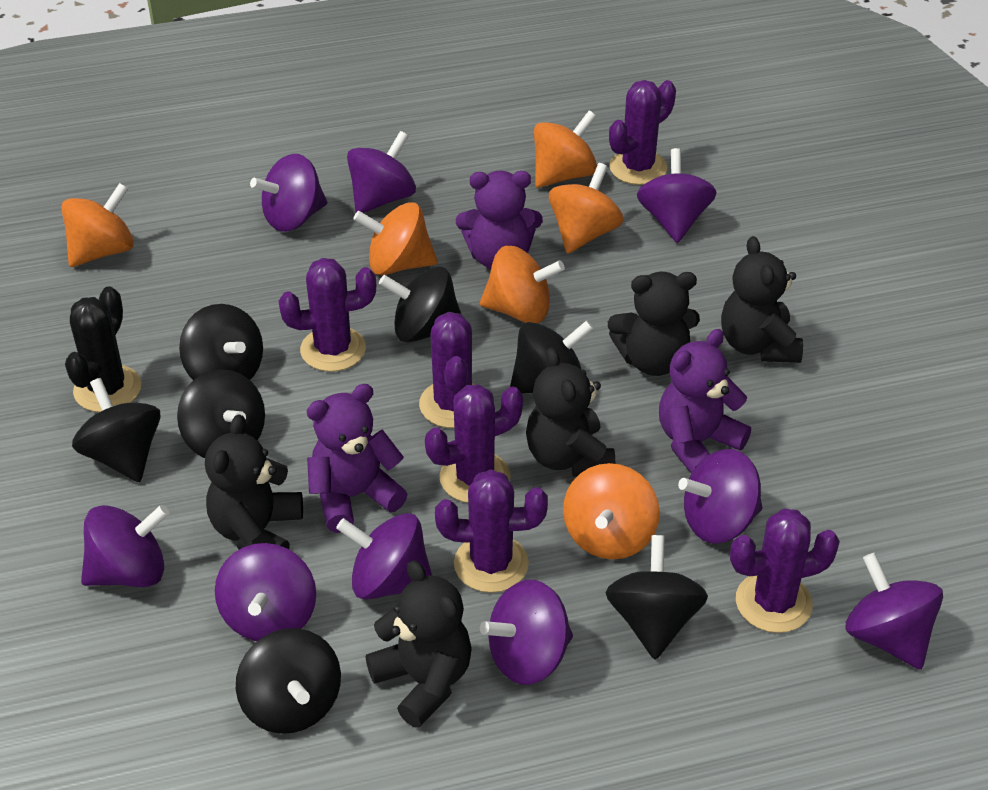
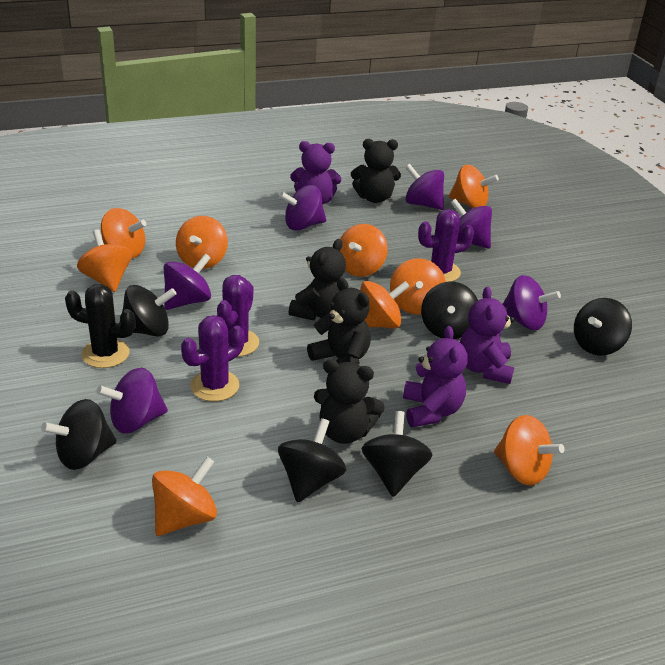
black spinning top: [72,378,160,482] [177,369,265,458] [179,304,263,380] [236,628,341,734] [379,266,462,343] [510,320,594,393] [605,535,708,660] = 7 -> [41,399,117,470] [119,285,176,336] [278,418,346,503] [361,411,432,497] [421,282,478,339] [574,298,632,356] = 6
black teddy bear: [205,414,303,550] [365,560,472,728] [526,347,615,477] [608,272,700,376] [721,236,803,363] = 5 -> [289,239,346,321] [307,278,371,365] [314,359,385,444] [351,139,401,203] = 4
orange spinning top: [61,183,134,267] [353,202,438,275] [480,246,565,323] [534,110,597,188] [549,163,624,254] [563,463,660,560] = 6 -> [77,229,132,292] [101,208,146,258] [152,457,217,536] [176,216,228,269] [340,224,388,277] [360,281,410,328] [390,258,446,315] [449,165,499,208] [494,415,564,485] = 9
purple cactus: [279,258,376,372] [419,312,475,428] [425,384,523,503] [435,469,548,593] [609,80,676,185] [730,509,840,633] = 6 -> [181,315,244,402] [217,275,259,357] [418,209,474,282] = 3
purple spinning top: [81,505,169,587] [215,543,316,641] [250,154,327,232] [336,513,432,600] [347,131,416,213] [480,580,573,685] [637,148,717,243] [678,449,763,543] [846,553,943,670] = 9 -> [96,368,168,433] [164,253,211,310] [279,185,326,231] [405,164,444,210] [450,199,492,249] [503,275,561,330] = 6

